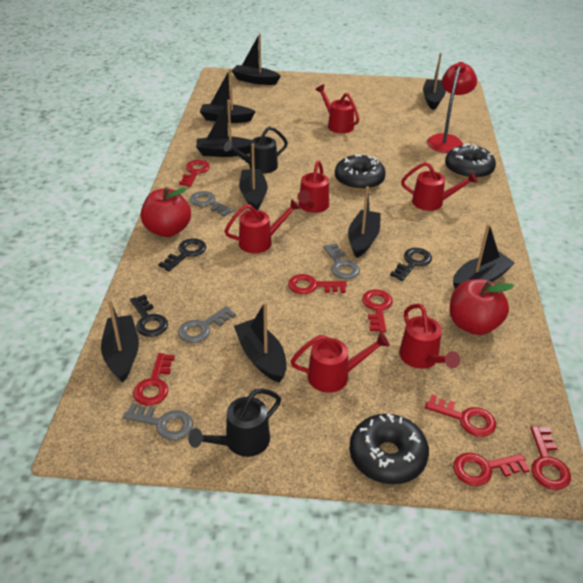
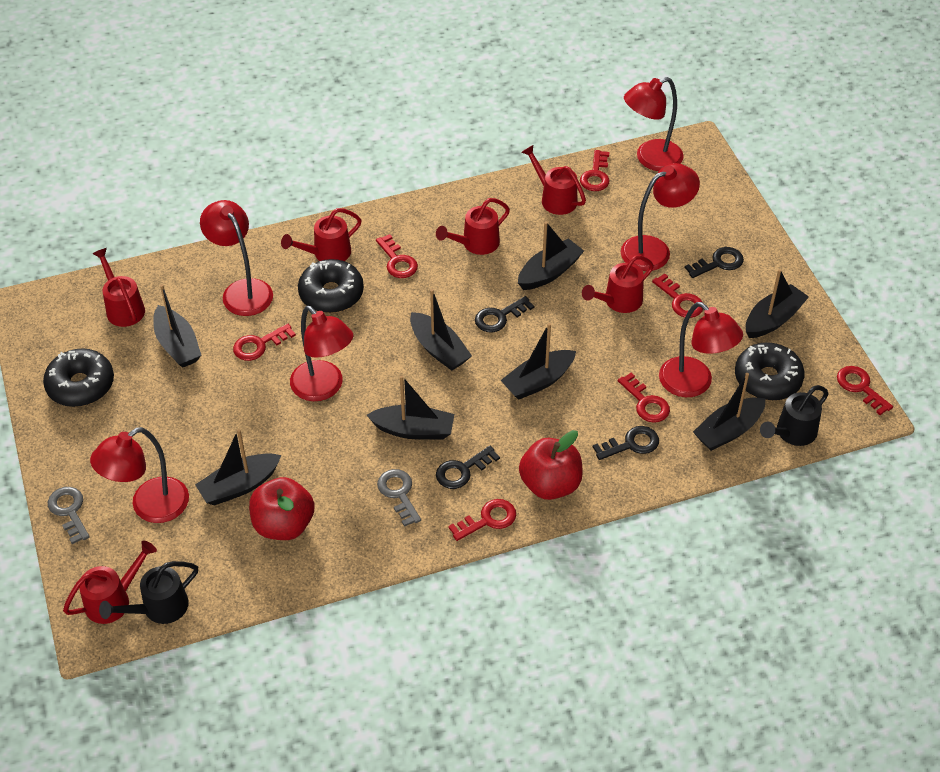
black boat: [101,300,139,382] [196,100,251,157] [199,69,256,123] [231,34,281,85] [234,302,287,383] [239,144,268,210] [348,186,381,258] [423,53,446,110] [453,224,515,289] = 9 -> [153,284,202,368] [195,429,281,505] [367,375,454,440] [410,289,472,371] [500,323,576,400] [518,222,584,290] [693,373,766,451] [746,269,809,338] = 8
black key: [130,294,168,337] [158,238,206,271] [390,248,432,281] = 3 -> [436,446,500,489] [475,296,534,332] [593,426,659,460] [685,247,744,278] = 4
grey key: [123,403,193,440] [178,306,236,343] [190,191,234,217] [323,243,360,280] = 4 -> [48,487,90,544] [377,469,421,527] = 2
red lamp: [427,62,477,153] = 1 -> [90,427,189,523] [200,200,273,316] [290,306,353,401] [621,163,700,271] [624,77,683,171] [659,302,743,397] = 6

